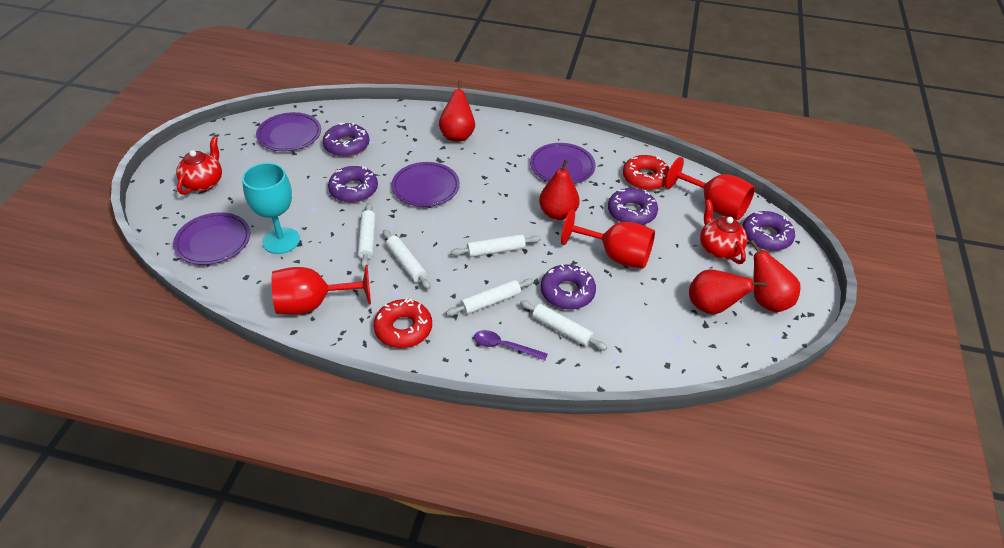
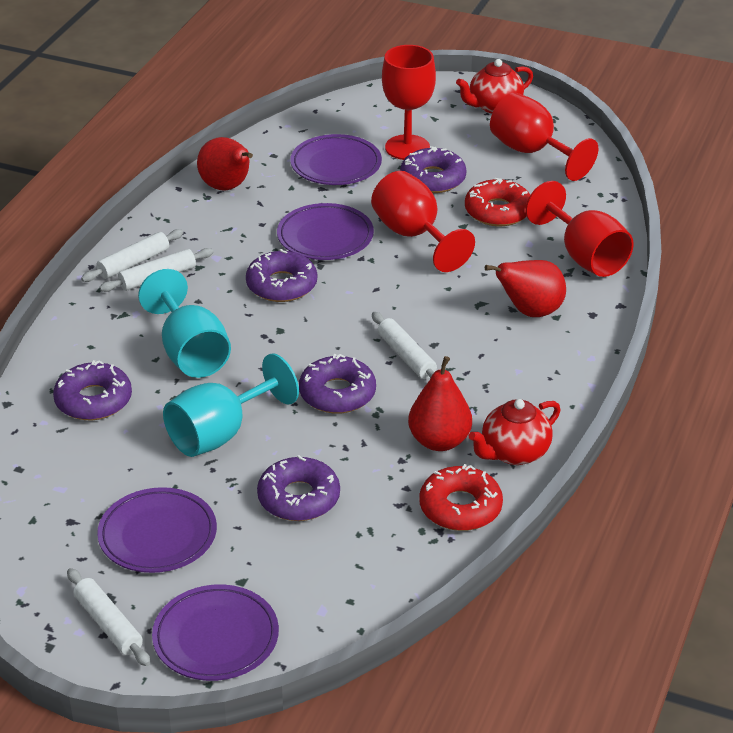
purple spoon: [474,330,548,360] = 1 -> none = 0
red goblet: [272,265,371,315] [561,209,655,269] [665,157,755,220] = 3 -> [371,171,475,272] [382,45,436,160] [490,93,598,181] [526,181,634,277] = 4
red pear: [439,81,475,142] [539,159,580,220] [689,269,767,314] [750,240,801,312] = 4 -> [197,137,253,191] [408,356,472,451] [485,260,566,317] = 3
turquoise goblet: [242,163,300,254] = 1 -> [138,269,231,378] [163,353,299,457] = 2
white rolling pin: [358,203,376,269] [383,230,431,289] [446,278,534,316] [451,234,541,257] [520,300,607,350] = 5 -> [67,568,150,666] [81,229,183,282] [99,248,213,292] [372,312,437,379] = 4

